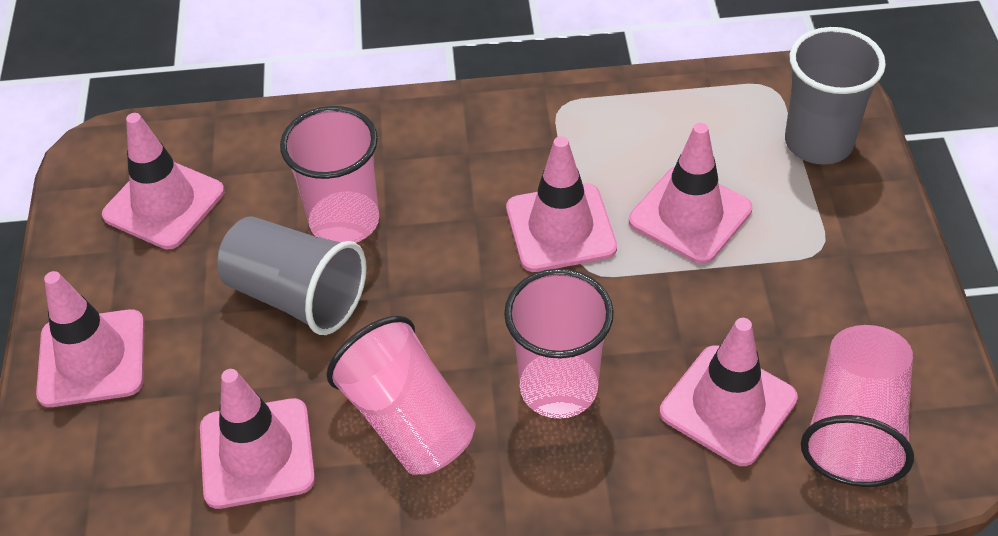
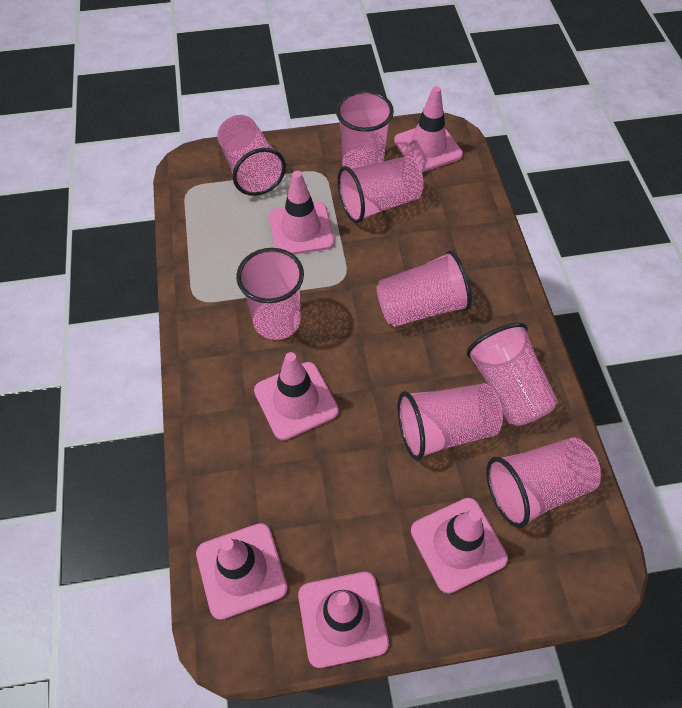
grey cup: [217,216,367,335] [785,27,886,165] = 2 -> none = 0
pink cup: [280,106,379,243] [326,316,475,475] [504,269,614,419] [801,325,914,487] = 4 -> [217,115,286,196] [236,248,304,340] [336,90,394,167] [337,156,424,223] [377,251,472,327] [398,383,503,460] [467,323,558,426] [486,438,601,528] = 8

